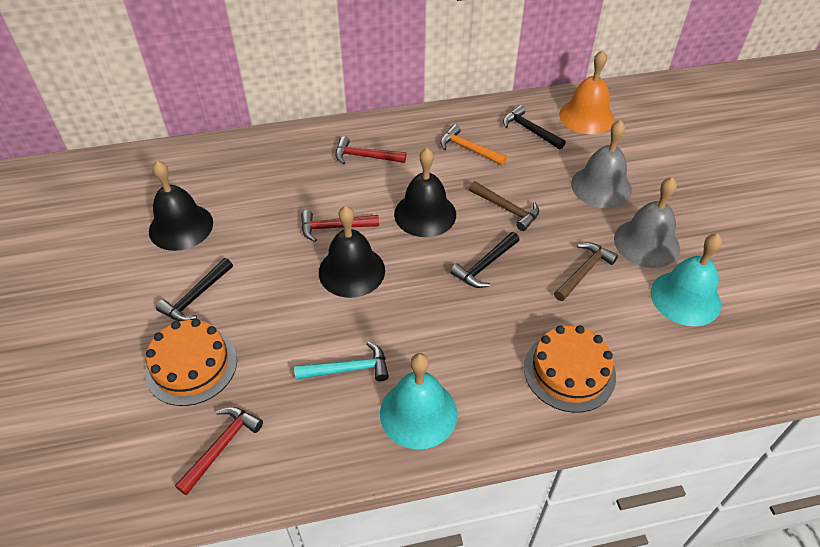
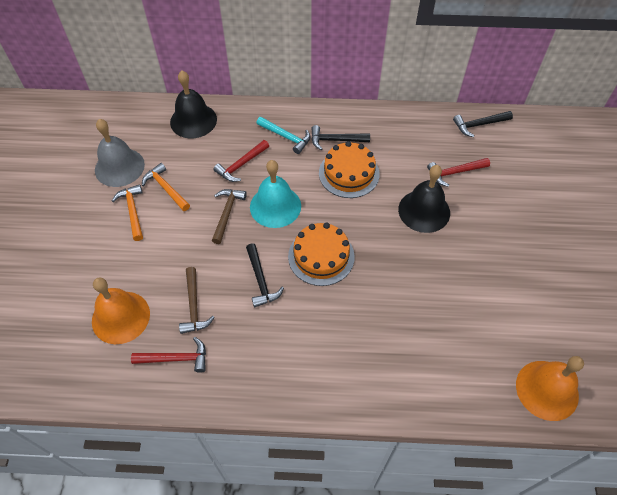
black bell: [149,160,213,251] [319,206,385,298] [394,148,456,237] = 3 -> [170,71,217,138] [398,165,450,233] = 2
grey bell: [571,120,632,208] [614,177,680,268] = 2 -> [95,119,145,187] = 1
orange bell: [559,50,615,134] = 1 -> [92,278,150,344] [516,356,584,421] = 2
orange hammer: [440,124,507,166] = 1 -> [112,184,143,241] [142,163,190,211] = 2
turquoise bell: [380,353,458,450] [650,233,722,326] = 2 -> [250,160,301,228] = 1

